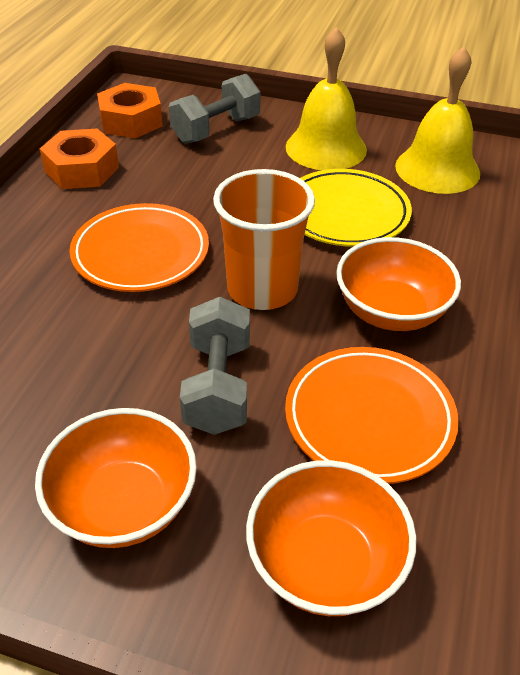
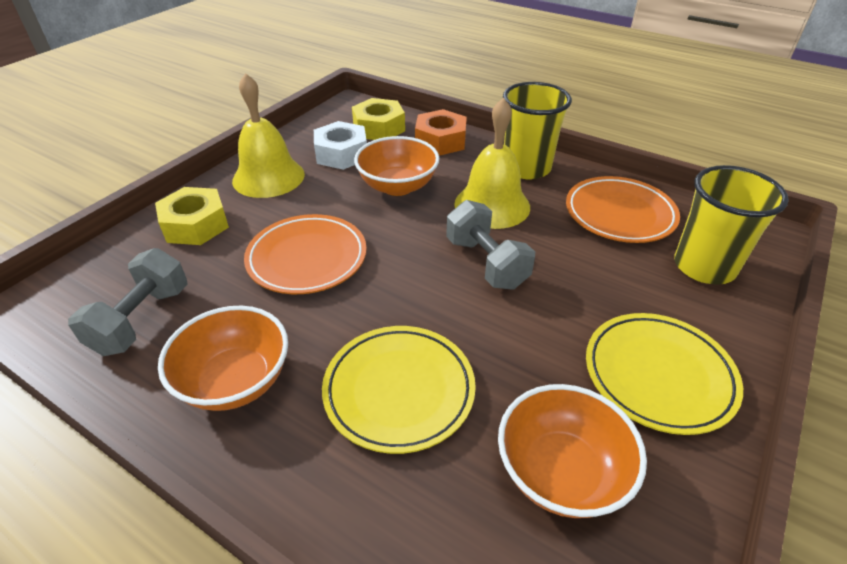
orange cup: [213,169,315,310] = 1 -> none = 0
orange nut: [40,129,119,189] [97,83,163,138] = 2 -> [415,109,467,156] = 1
white nut: none = 0 -> [314,121,367,170] = 1
yellow cup: none = 0 -> [503,82,572,179] [674,165,789,285] = 2
yellow nut: none = 0 -> [155,187,229,245] [352,98,405,140] = 2
yellow plate: [300,169,412,247] = 1 -> [322,326,476,454] [586,313,743,435] = 2

